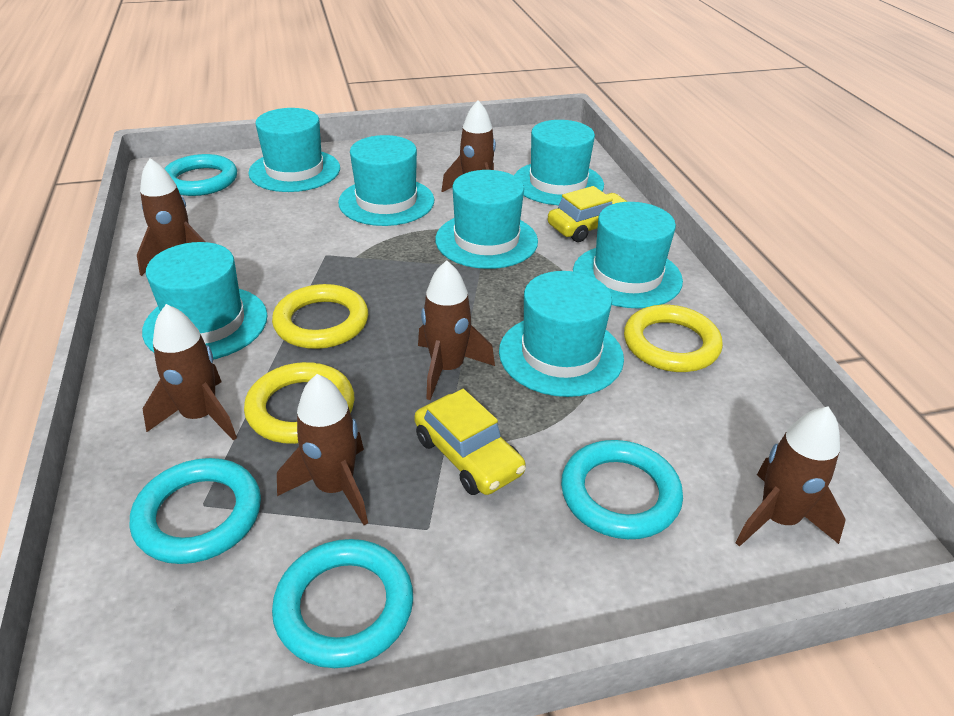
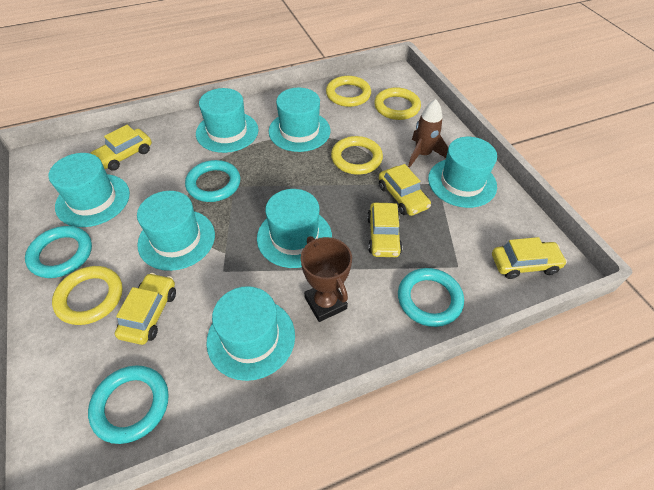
brown rocket: [137,158,206,276] [142,304,237,441] [277,374,368,525] [418,260,495,400] [441,100,496,193] [736,407,846,547] = 6 -> [408,99,448,168] = 1
brown trophy: none = 0 -> [301,236,352,322] = 1
yellow car: [414,389,526,495] [548,186,628,242] = 2 -> [90,125,152,171] [115,273,176,345] [367,203,403,257] [379,164,431,216] [492,237,567,279] = 5
yellow ring: [244,362,355,444] [272,284,368,349] [624,305,723,372] = 3 -> [52,266,123,325] [326,76,371,107] [331,136,383,175] [374,87,421,120] = 4

